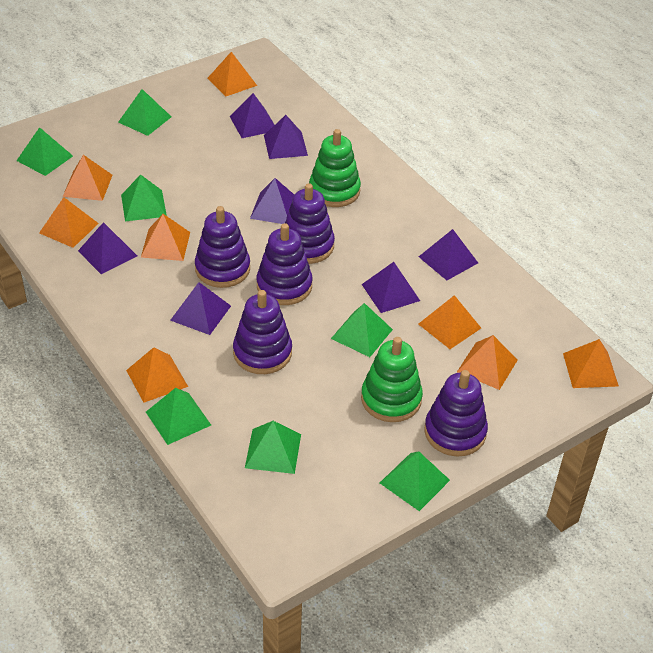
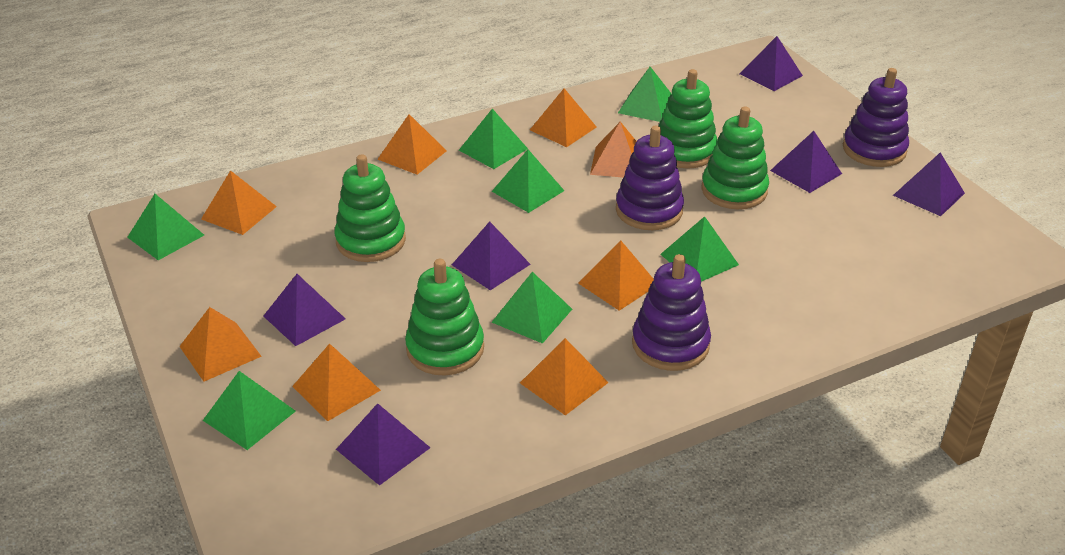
green stacking toy: [309,129,361,207] [361,337,423,422] = 2 -> [335,155,406,262] [405,259,484,375] [659,69,717,169] [701,106,769,209] = 4
purple pyramid: [78,222,137,274] [170,282,231,335] [230,93,274,138] [250,178,294,224] [264,115,308,159] [362,262,420,313] [419,229,478,280] = 7 -> [263,274,346,346] [336,403,430,486] [452,221,531,290] [740,36,803,91] [770,131,842,193] [893,152,965,216] = 6
purple stacking toy: [195,206,250,288] [233,290,292,374] [256,223,313,305] [285,183,335,264] [424,370,488,457] = 5 -> [616,126,684,230] [632,254,711,371] [843,68,909,167] = 3

